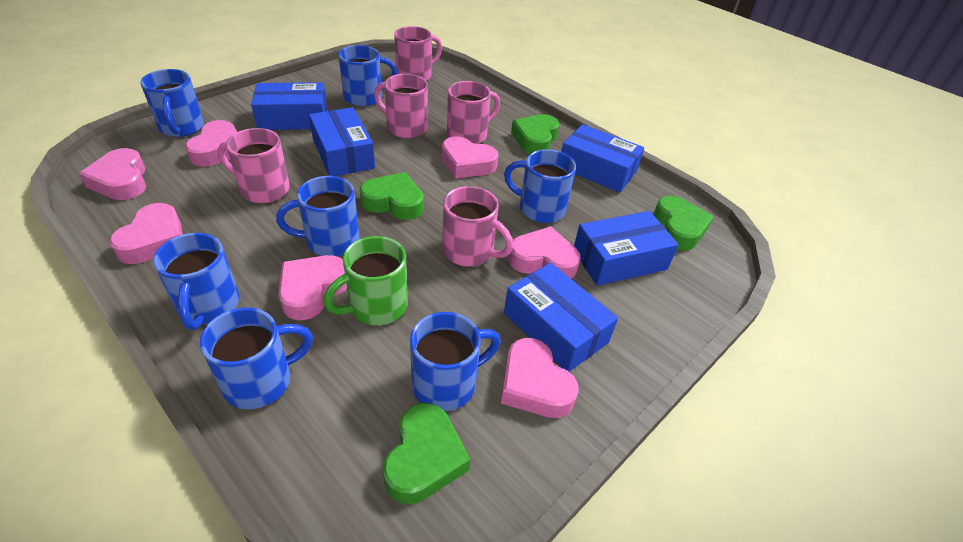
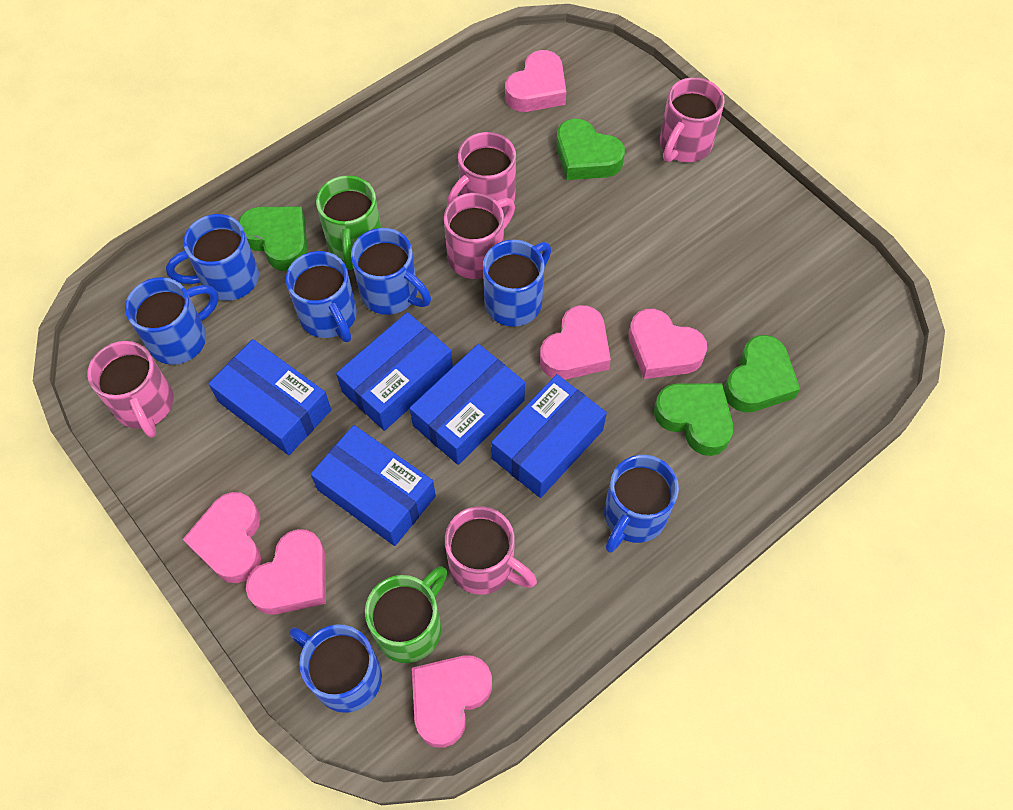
green mug: [323,236,408,325] = 1 -> [316,175,381,270] [365,566,447,663] = 2
pink heart: [79,148,146,200] [109,203,183,264] [185,120,237,167] [278,255,347,320] [442,136,499,179] [501,338,579,418] [508,226,581,279] = 7 -> [183,492,261,583] [246,529,326,615] [412,655,492,748] [505,50,566,112] [540,305,611,380] [629,309,707,379] = 6

